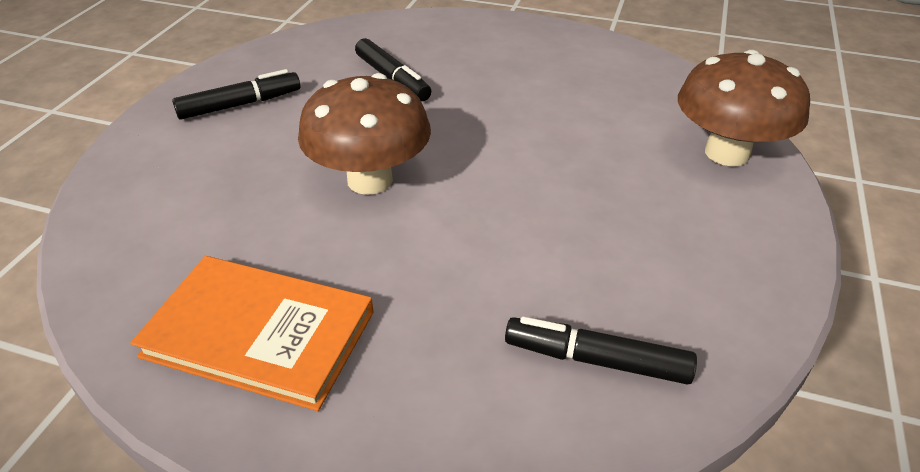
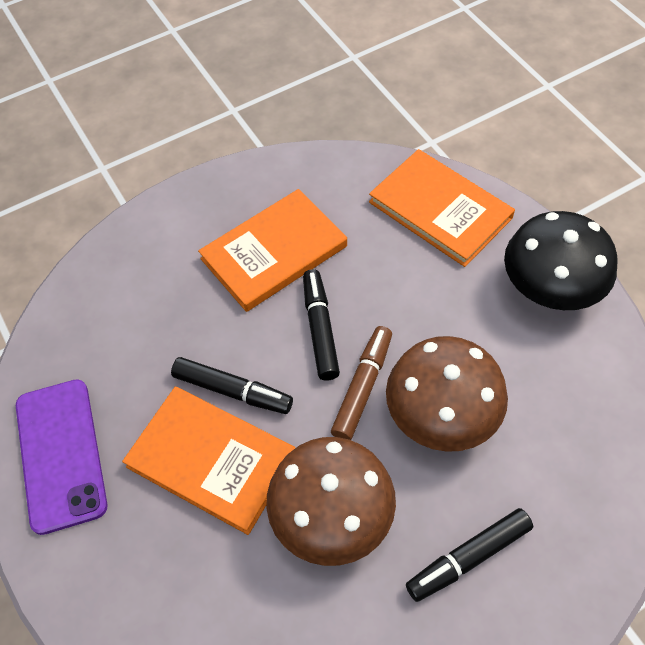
black mushroom: none = 0 -> [504,211,618,310] = 1
brown marker: none = 0 -> [331,326,392,440] = 1
orange book: [130,256,374,411] = 1 -> [122,387,295,535] [198,189,347,312] [369,149,515,267] = 3
purple phone: none = 0 -> [16,379,107,535] = 1

